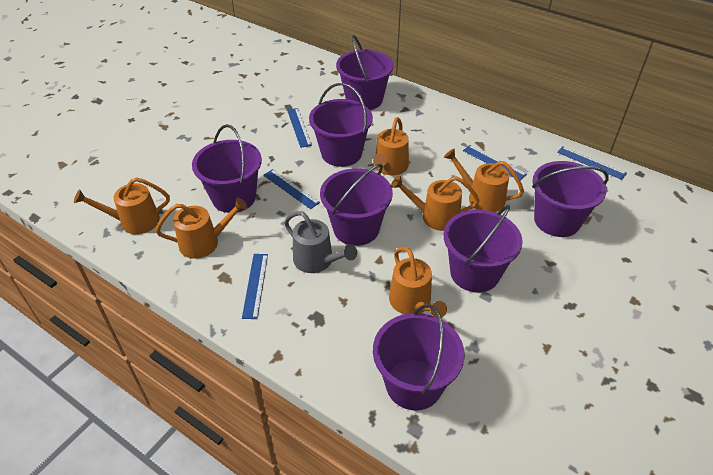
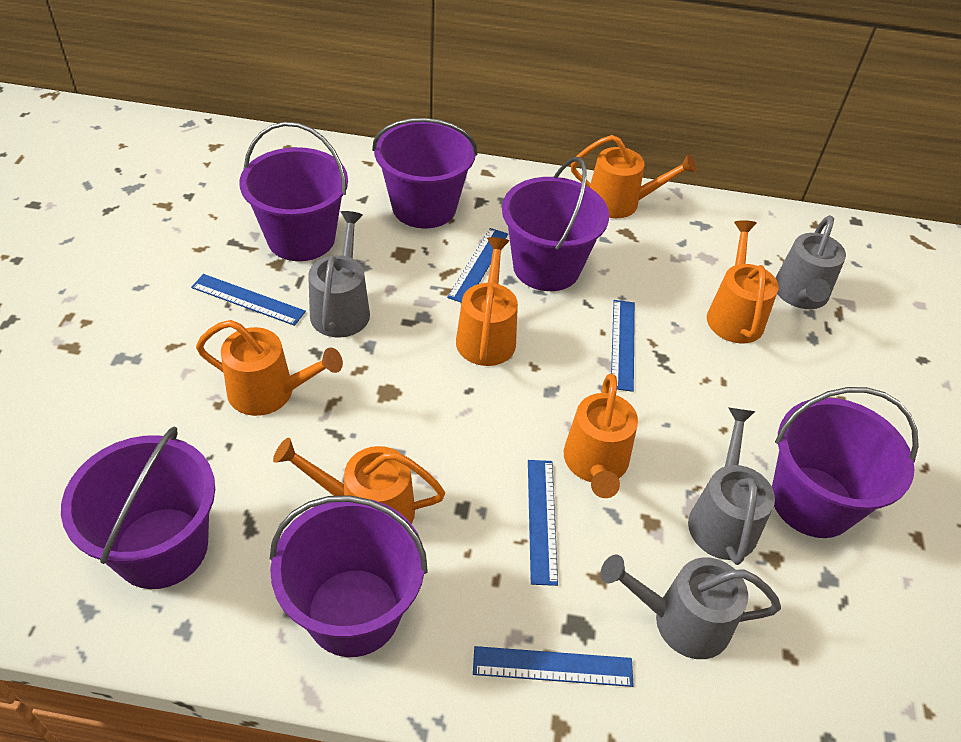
grey watering can: [284,211,357,273] = 1 -> [308,211,370,338] [600,554,781,659] [688,407,775,565] [775,215,846,309] = 4
purple bucket: [192,124,262,213] [309,83,373,167] [320,164,393,246] [336,35,394,110] [373,304,465,410] [444,205,523,293] [532,161,609,237] = 7 -> [61,426,215,589] [239,122,348,261] [270,495,428,657] [372,118,478,229] [502,157,609,291] [772,387,919,538] = 6

